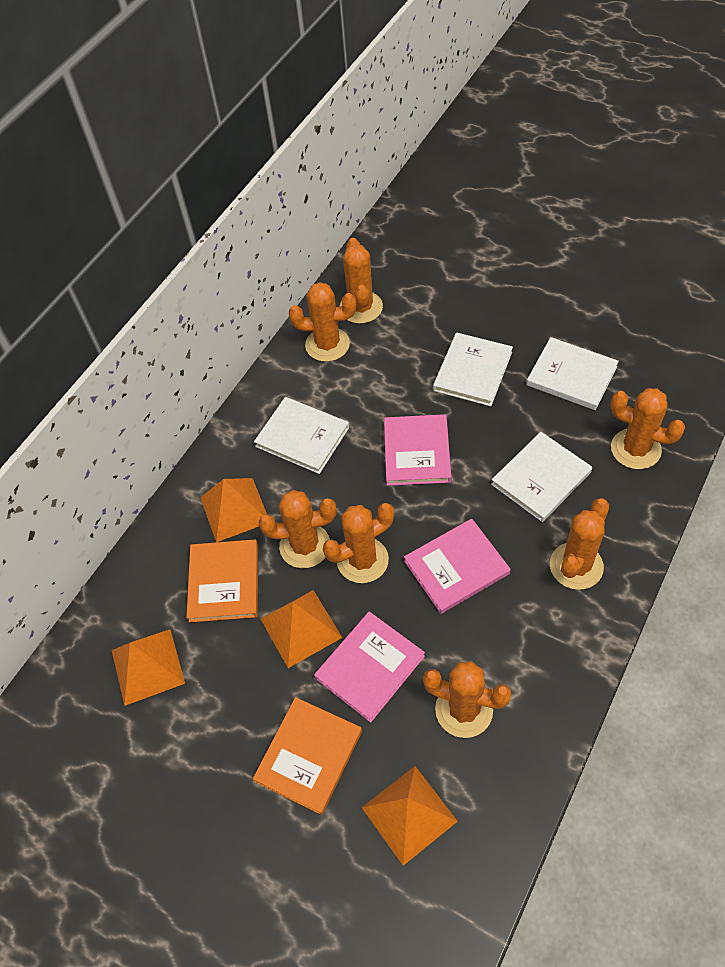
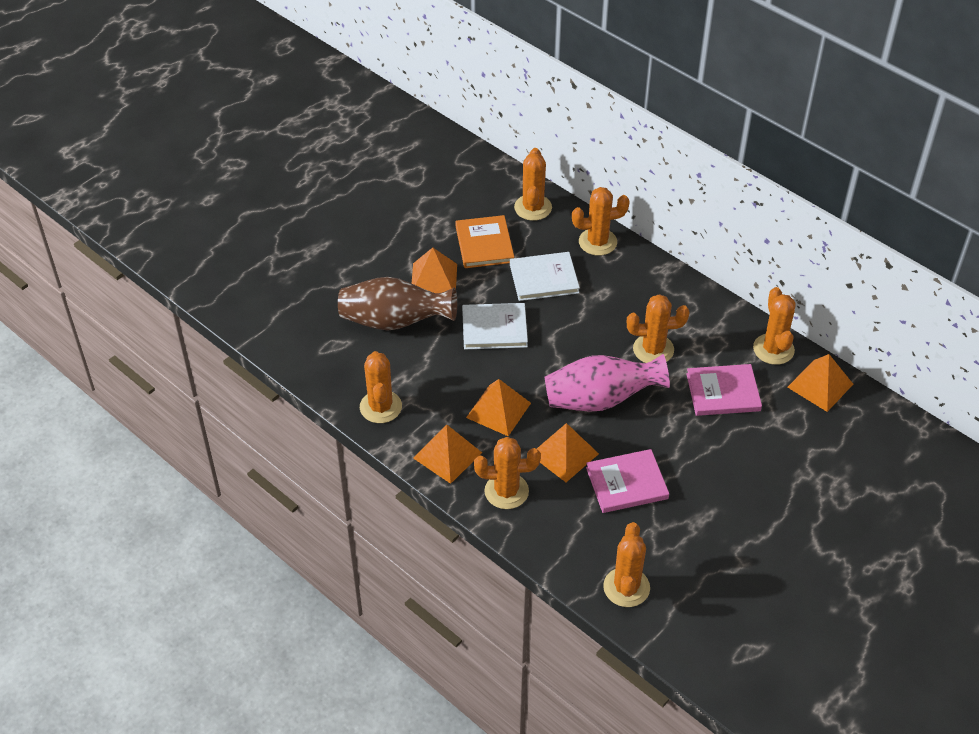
brown vase: none = 0 -> [338,277,457,330] = 1
orange book: [186,539,258,622] [253,697,362,815] = 2 -> [455,215,514,268] = 1
orange pyramid: [112,629,185,706] [200,478,267,542] [261,590,342,668] [362,766,458,866] = 4 -> [412,248,457,293] [413,424,482,484] [466,379,531,436] [537,423,599,482] [787,354,853,412] = 5
pink book: [314,611,425,723] [384,414,451,486] [404,519,510,614] = 3 -> [586,449,669,513] [686,364,762,416] = 2
pink vase: none = 0 -> [545,354,670,412] = 1
white book: [254,397,349,474] [433,332,513,406] [491,432,592,522] [526,337,619,410] = 4 -> [462,303,528,349] [510,252,580,301] = 2

